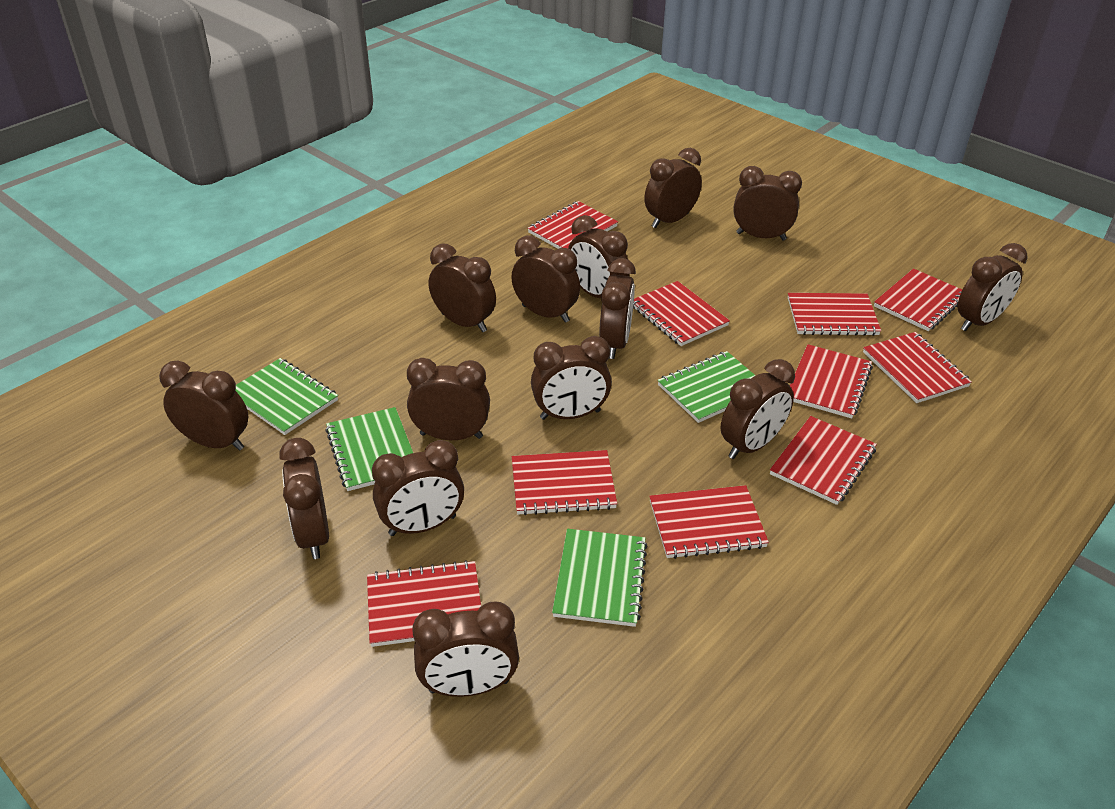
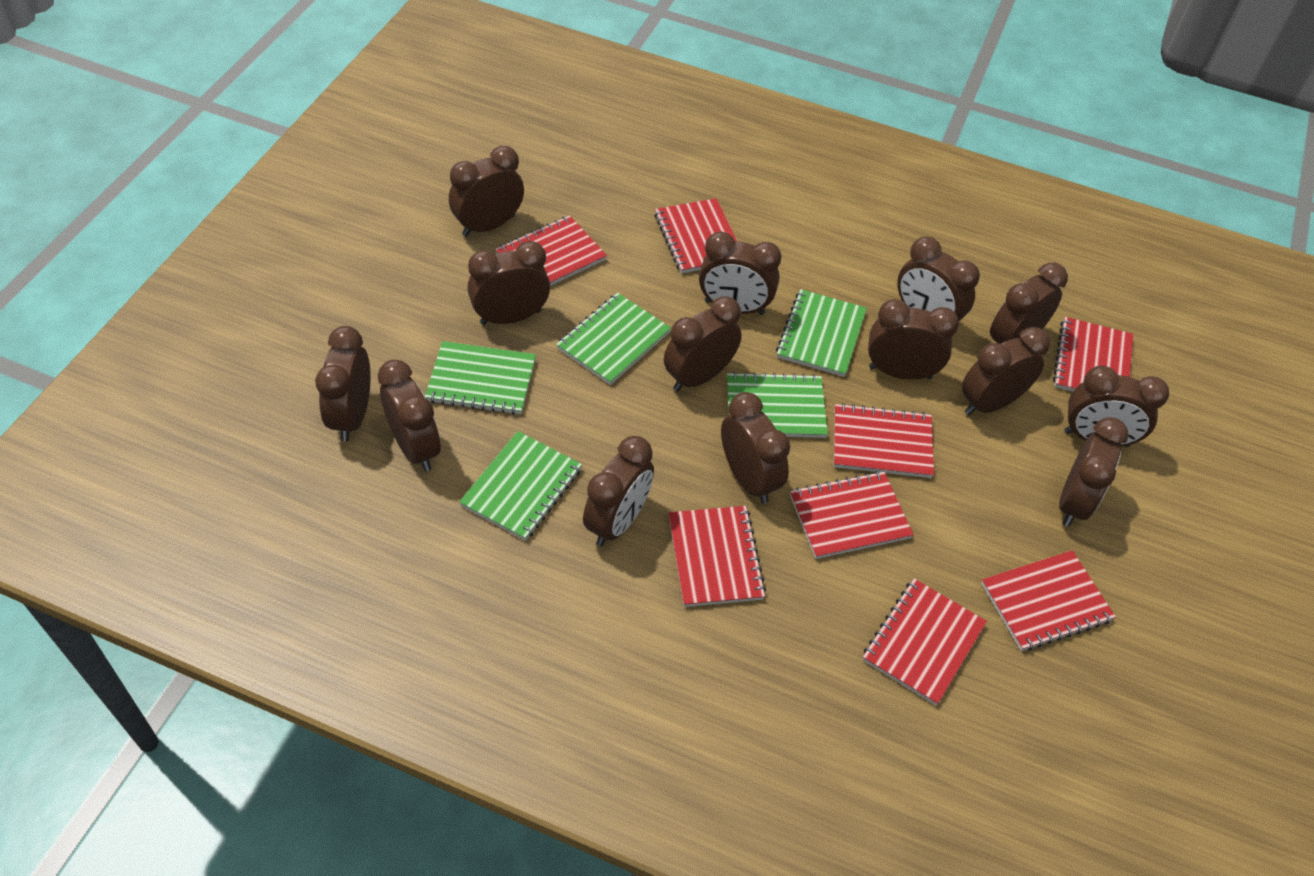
green notebook: [235,358,338,435] [325,407,413,491] [552,529,648,627] [658,351,756,423] = 4 -> [425,341,536,415] [459,431,582,541] [556,293,671,385] [727,372,828,438] [776,289,867,377] = 5
red notebook: [367,560,481,647] [512,450,617,515] [528,201,618,249] [633,281,730,346] [649,485,769,559] [770,416,877,505] [788,293,881,336] [790,344,873,419] [863,332,972,403] [874,268,962,331] = 10 -> [495,215,607,286] [655,198,737,273] [669,506,766,607] [790,471,914,559] [834,403,934,478] [862,578,987,705] [981,550,1116,651] [1053,317,1134,392] = 8

